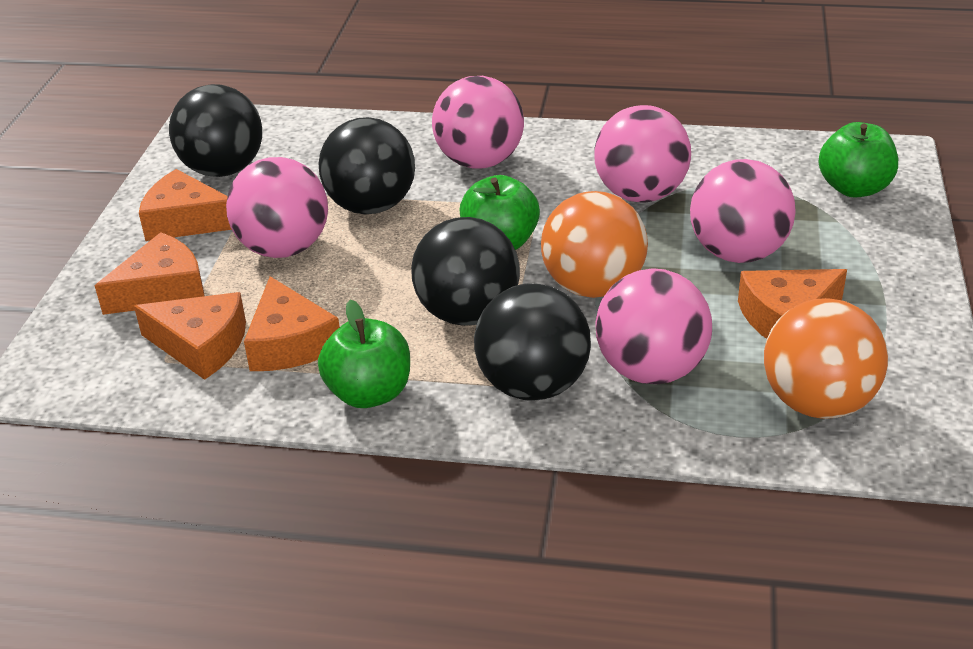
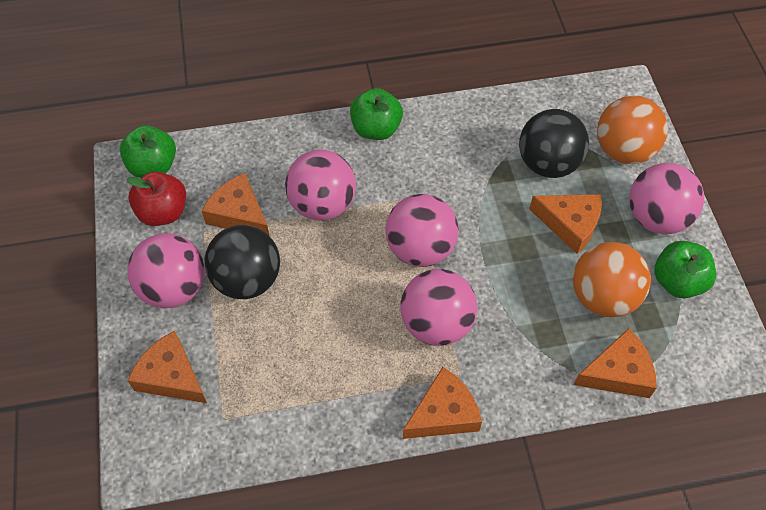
black ball: [169,84,262,177] [319,117,415,214] [411,217,520,326] [474,283,591,401] = 4 -> [204,225,280,299] [519,109,589,178] = 2
red apple: none = 0 -> [126,171,186,226] = 1

